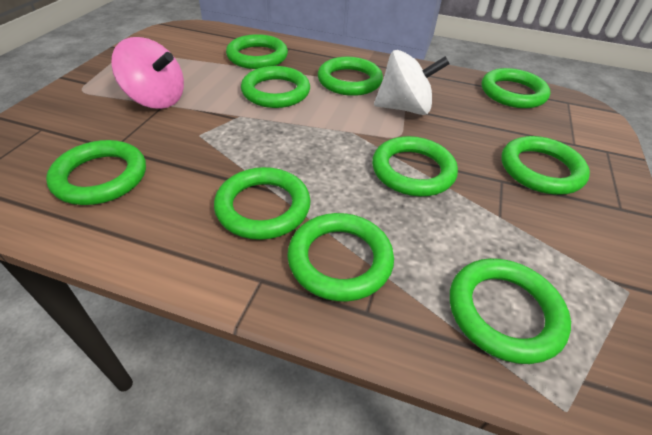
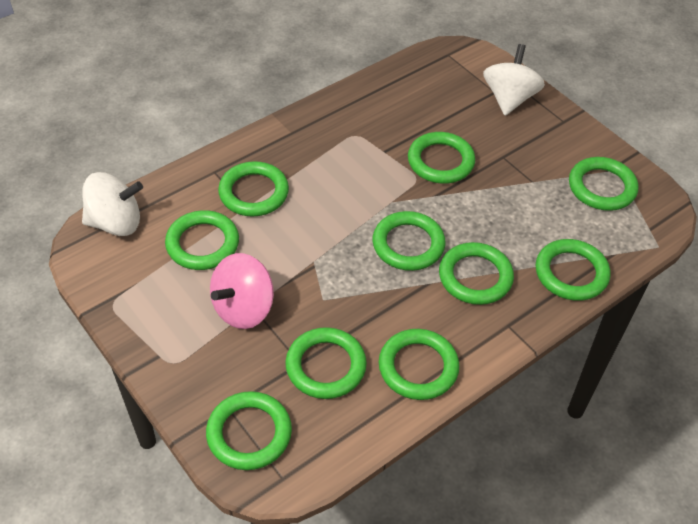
white spinning top: [374,50,450,115] = 1 -> [82,172,143,236] [483,44,545,116] = 2

